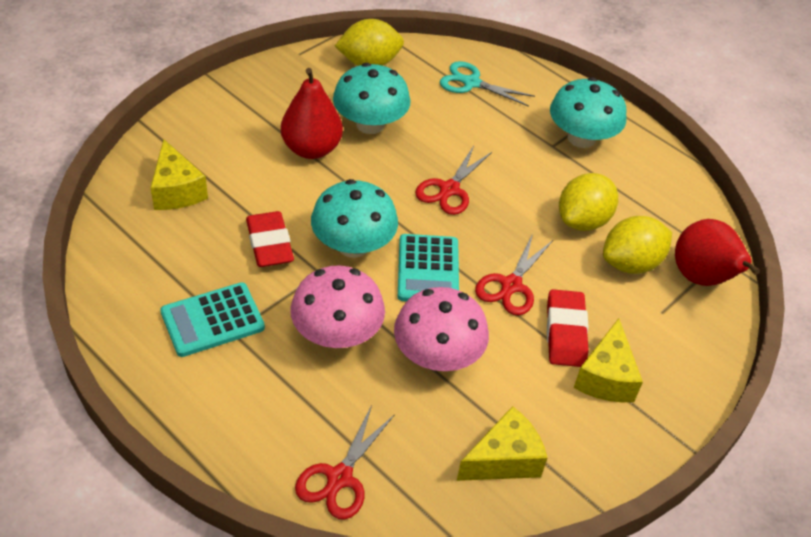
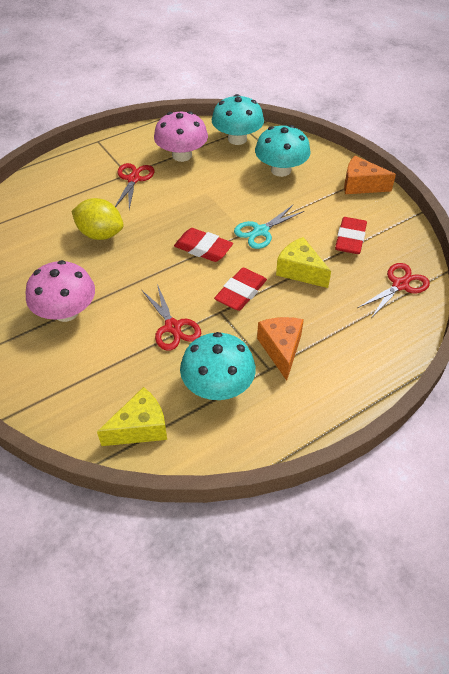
orange cheese: none = 0 -> [257,317,304,381] [344,156,396,194] = 2
red eraser: [246,211,294,267] [547,289,589,367] = 2 -> [174,228,233,262] [214,268,267,311] [335,217,367,254] = 3
red pear: [281,68,343,159] [675,219,760,286] = 2 -> none = 0
turquoise calculator: [160,282,265,357] [398,234,459,301] = 2 -> none = 0
yellow cheese: [150,139,208,210] [457,406,547,481] [574,318,643,402] = 3 -> [97,387,167,446] [276,237,331,288] = 2
yellow lemon: [335,19,404,66] [559,173,618,231] [603,216,672,274] = 3 -> [71,198,124,240] = 1

